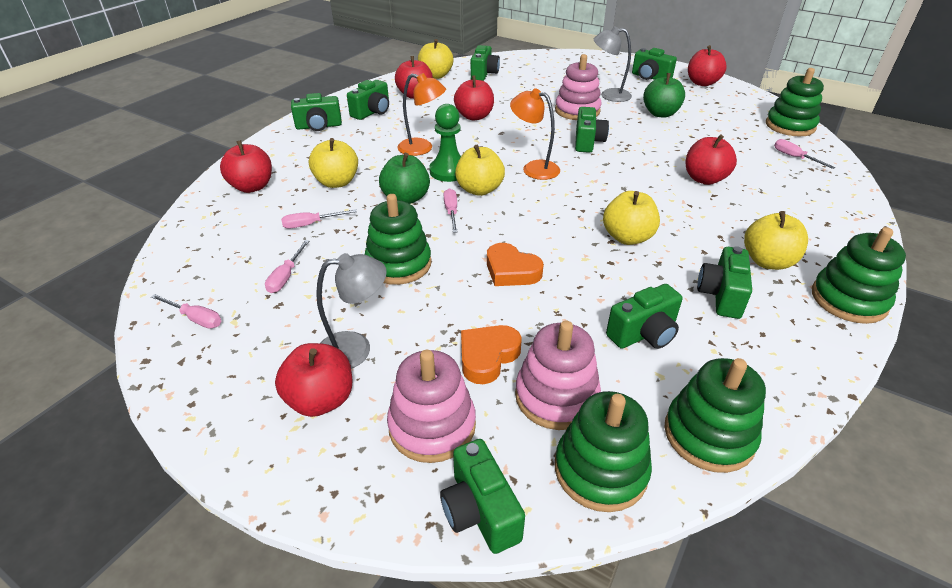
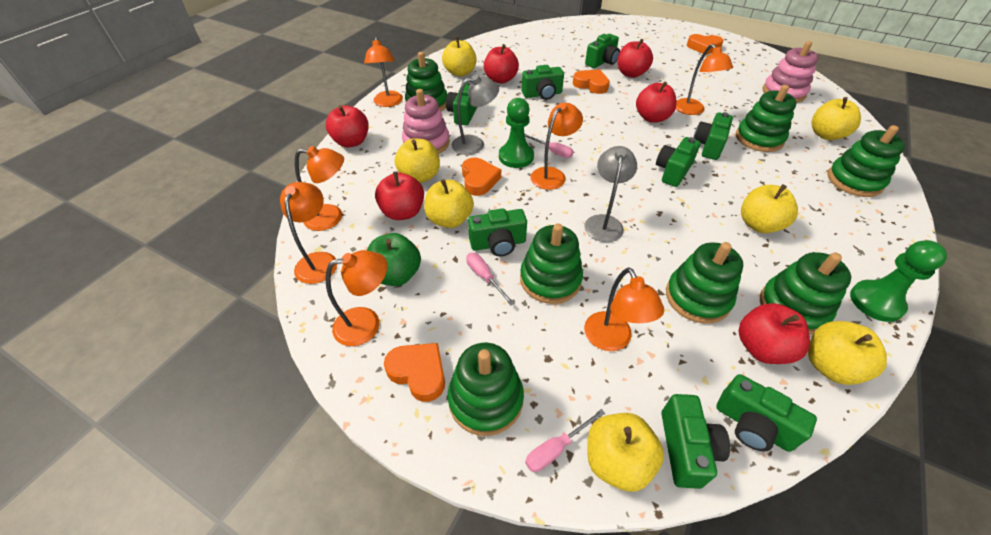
green apple: [379,153,430,204] [643,73,685,118] = 2 -> [367,233,421,286] = 1
green pawn: [429,104,461,182] = 1 -> [499,98,534,168] [850,240,947,322] = 2
green stacking toy: [365,194,432,285] [555,391,652,512] [664,358,766,473] [766,68,824,136] [812,227,906,324] = 5 -> [405,52,447,111] [447,343,524,436] [520,223,583,304] [666,242,743,324] [736,85,796,152] [760,252,851,335] [828,125,905,197] = 7
orange heart: [461,325,521,384] [487,243,543,286] = 2 -> [384,343,445,402] [462,158,501,196] [573,69,610,94] [687,34,723,55] = 4
orange lamp: [397,73,446,156] [510,88,560,180] = 2 -> [280,182,337,284] [295,146,344,231] [325,250,388,346] [364,37,403,107] [531,103,583,190] [584,268,664,351] [676,44,733,115] = 7
pink screwdriver: [151,294,222,328] [265,240,309,293] [281,209,357,228] [443,188,457,233] [774,139,835,169] = 5 -> [466,253,514,305] [525,134,573,158] [525,409,605,472] = 3
pink stacking toy: [387,350,476,463] [515,321,601,430] [555,54,601,120] = 3 -> [402,89,450,154] [762,41,818,103] = 2
yellow apple: [309,138,358,188] [418,39,454,79] [455,145,505,196] [603,191,660,245] [744,211,808,270] = 5 -> [394,138,440,183] [424,179,474,228] [442,37,477,77] [587,413,664,492] [741,184,798,233] [808,321,887,385] [812,97,861,140] = 7

